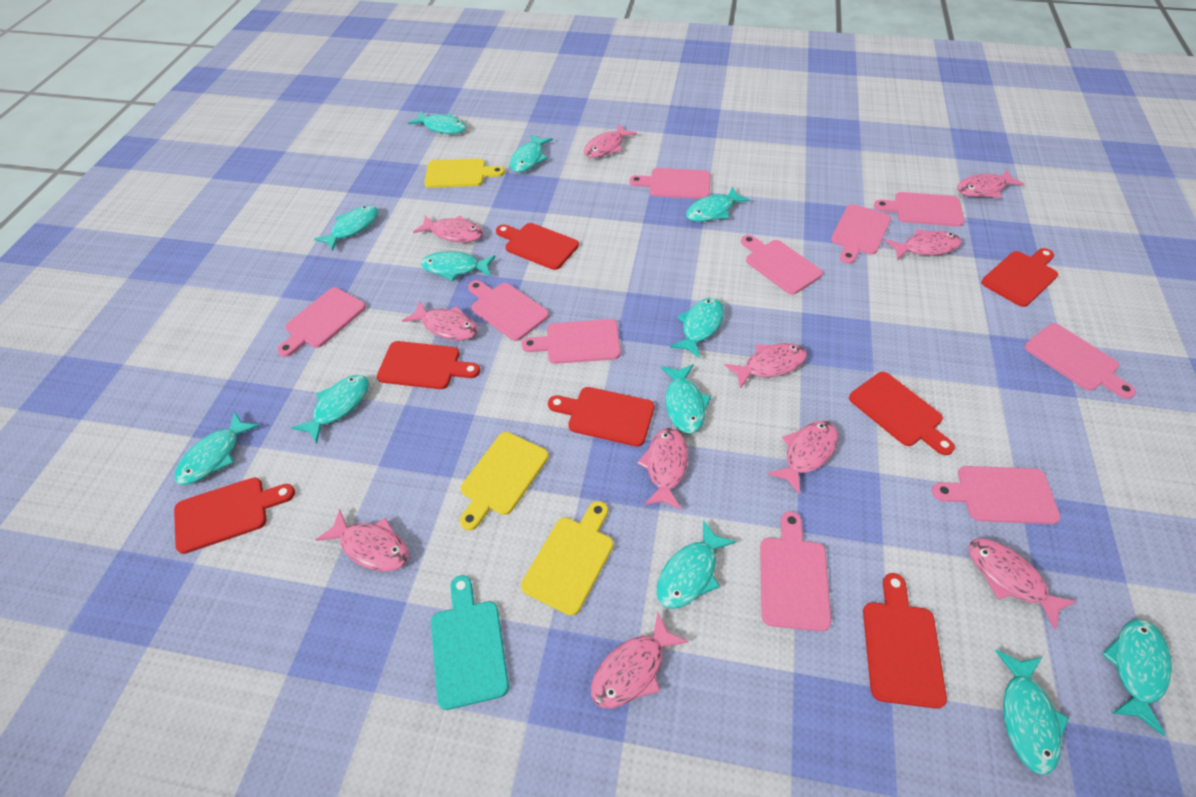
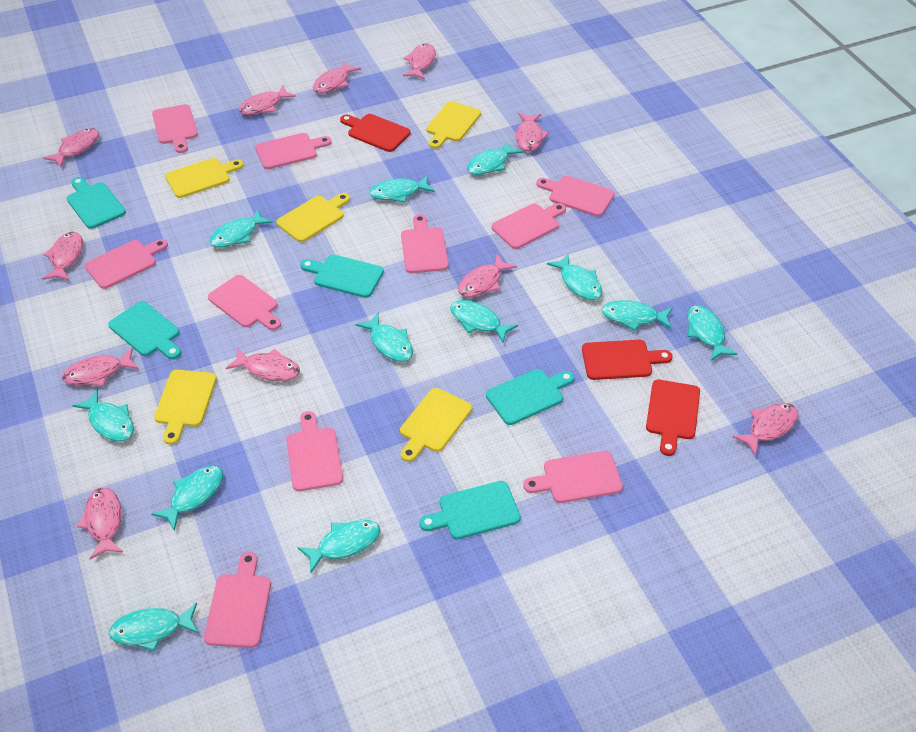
red cutting board: [174,477,295,554] [377,341,480,389] [496,223,579,270] [548,387,655,447] [849,372,955,455] [863,573,947,709] [981,248,1058,307] = 7 -> [340,114,411,152] [582,340,672,380] [646,379,700,456] = 3
turquoise cutting board: [431,575,509,710] = 1 -> [67,177,126,229] [108,301,181,359] [300,255,384,298] [419,481,521,539] [486,369,574,425] = 5
yellow cutting board: [424,159,505,188] [460,432,549,531] [521,501,614,616] = 3 -> [154,370,217,445] [165,158,244,198] [276,193,350,242] [400,388,472,462] [426,101,481,149] = 5

